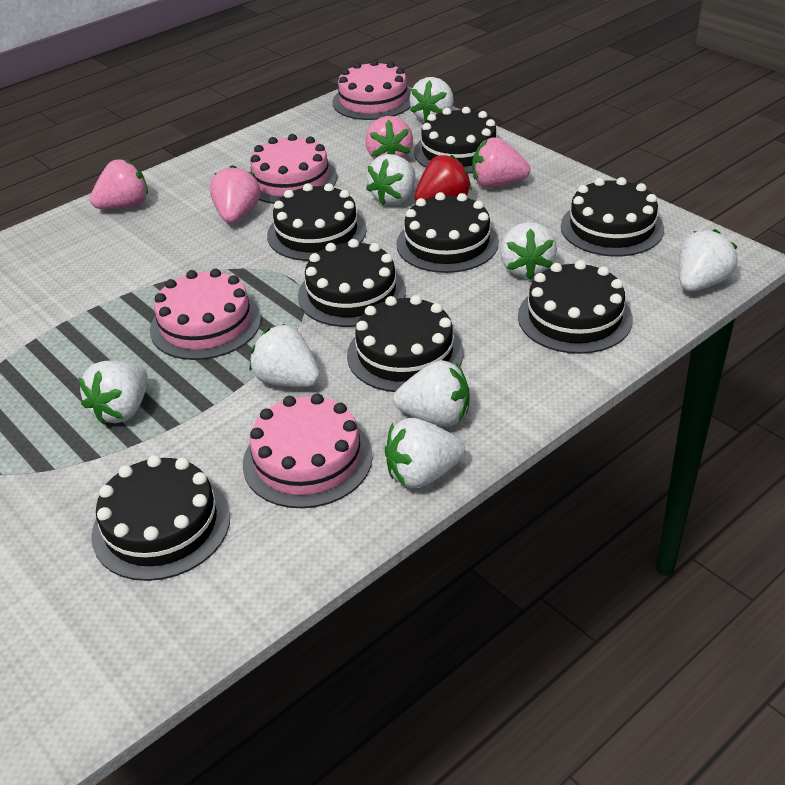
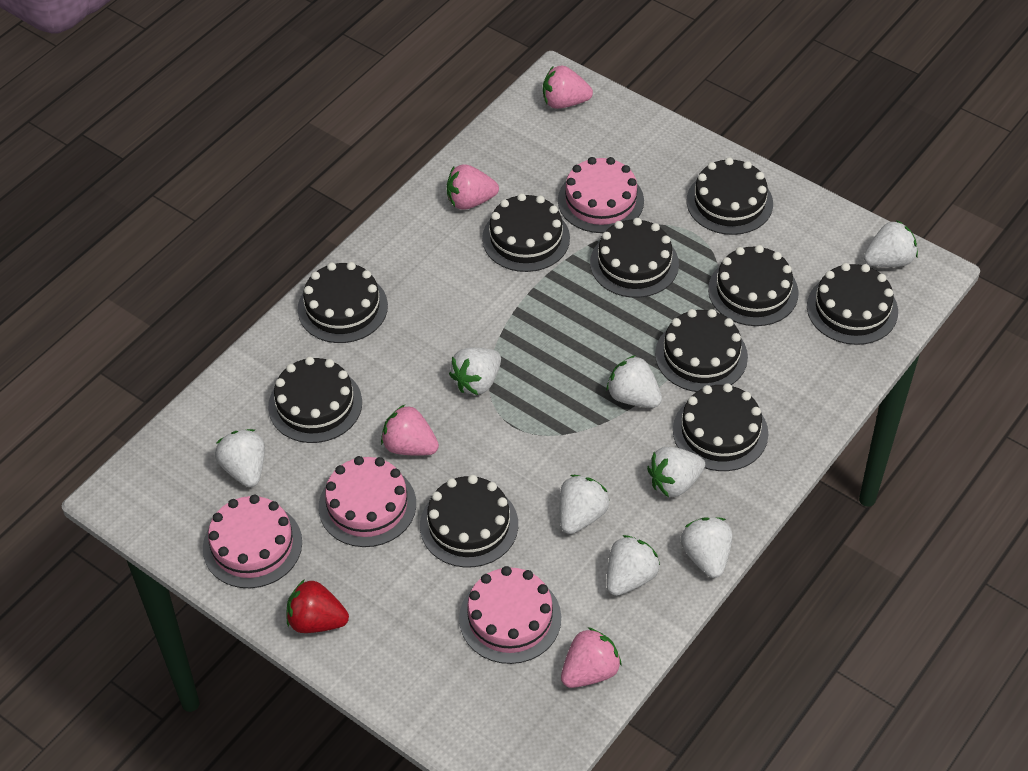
black cake: [91,455,230,581] [267,183,367,261] [298,239,406,327] [347,295,464,392] [396,192,499,273] [414,107,497,173] [518,260,633,354] [561,177,664,257] = 8 -> [268,357,362,443] [298,262,388,343] [420,475,518,568] [482,193,570,272] [590,218,679,298] [655,309,748,392] [673,383,768,471] [687,157,773,235] [708,245,799,326] [807,263,898,345] = 10

